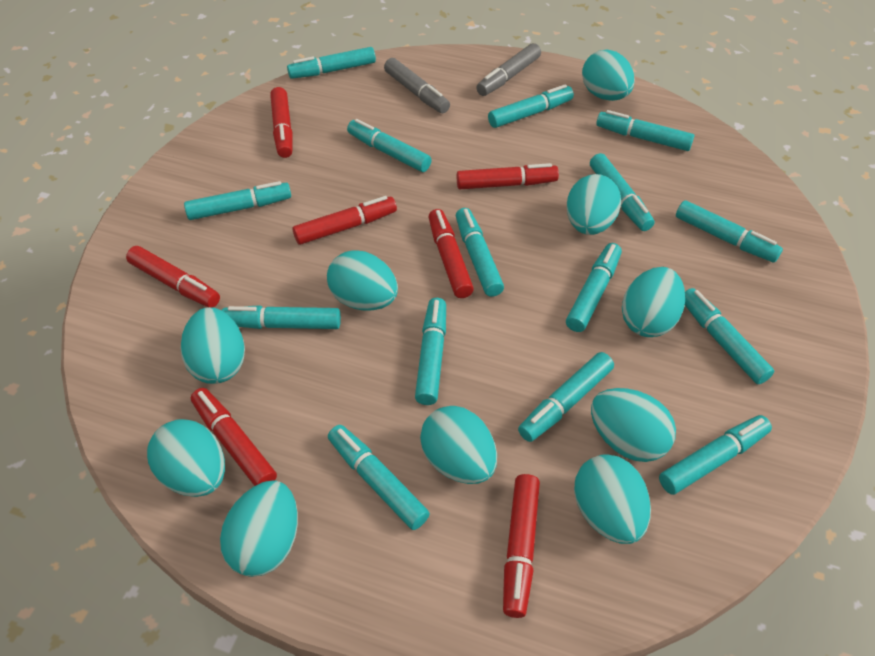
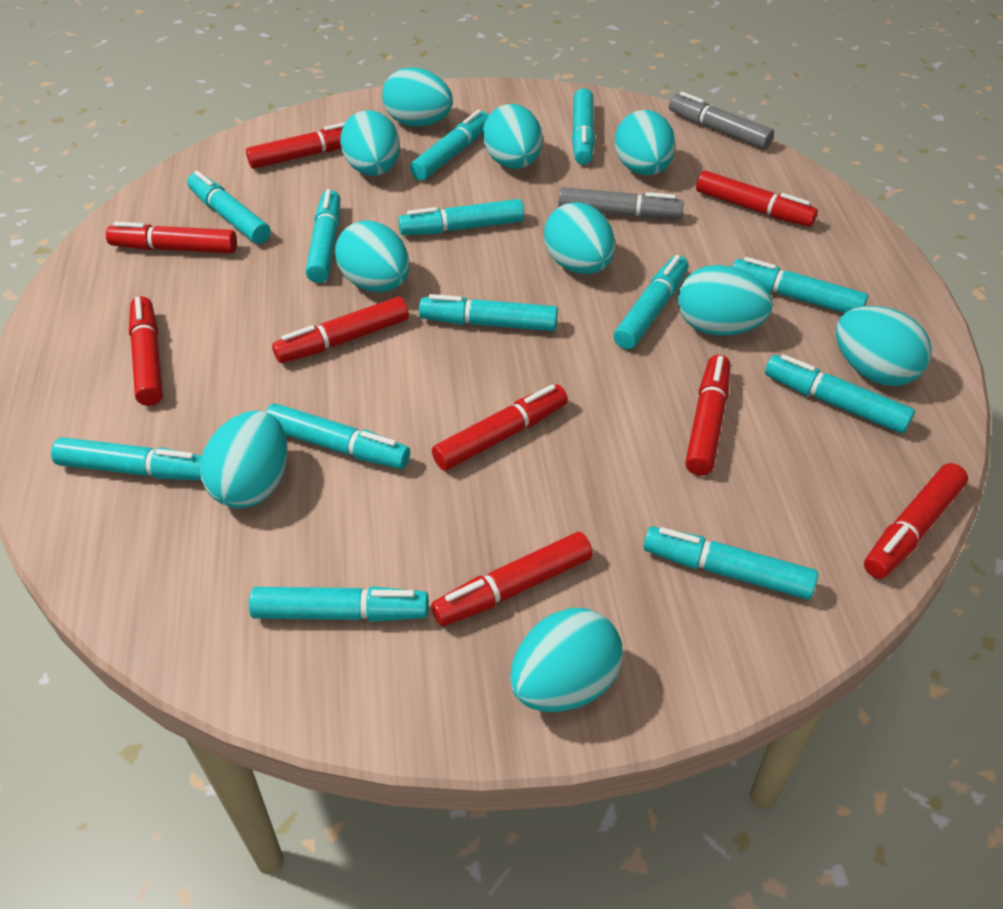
red marker: [126,246,220,307] [191,388,277,486] [270,87,293,158] [293,196,397,245] [429,209,474,298] [457,163,559,189] [503,474,540,618] = 7 -> [106,222,237,253] [129,296,163,406] [246,122,345,169] [272,297,409,363] [431,532,593,626] [432,384,568,471] [685,355,730,476] [696,171,818,227] [864,463,968,579] = 9
turquoise marker: [184,181,291,220] [222,305,341,329] [287,47,376,79] [328,425,430,530] [347,119,431,172] [415,298,446,405] [456,208,504,297] [488,84,574,128] [518,352,614,442] [566,243,622,332] [590,153,655,231] [596,110,694,151] [659,415,772,495] [676,200,783,263] [685,288,774,384] = 15 -> [51,437,202,480] [187,171,271,244] [249,586,429,622] [266,403,410,469] [306,189,340,283] [398,199,524,235] [410,109,489,181] [419,294,558,331] [572,88,595,165] [613,255,688,349] [643,526,818,600] [732,257,868,313] [765,354,915,434] = 13

